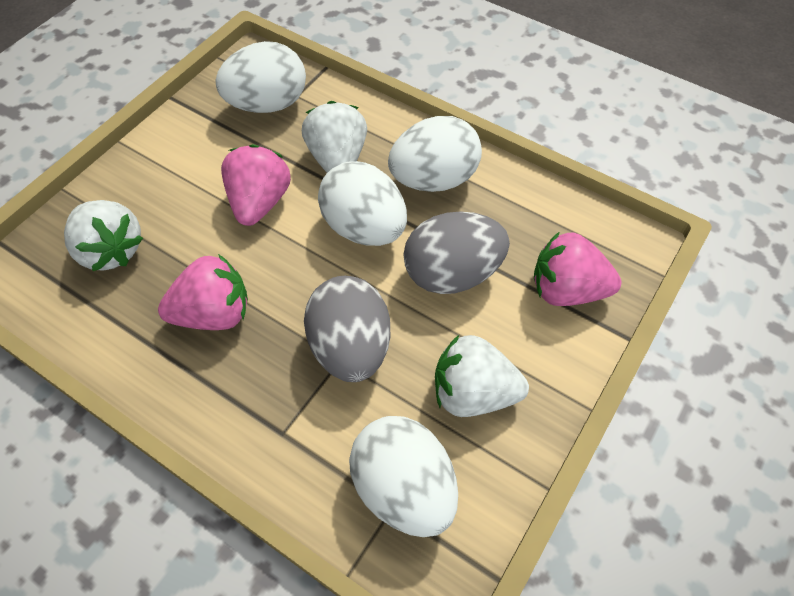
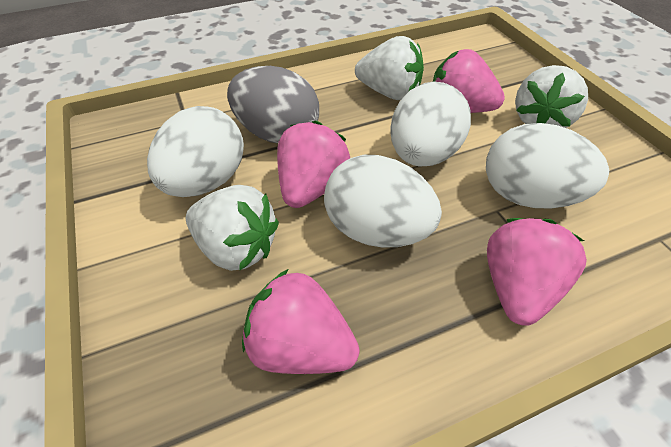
grey egg: [304,276,390,382] [403,211,510,294] = 2 -> [227,66,319,143] = 1
pink strawberry: [158,254,248,330] [221,144,291,226] [534,232,621,306] = 3 -> [242,269,360,374] [277,121,350,208] [433,49,505,113] [487,218,587,326] = 4

